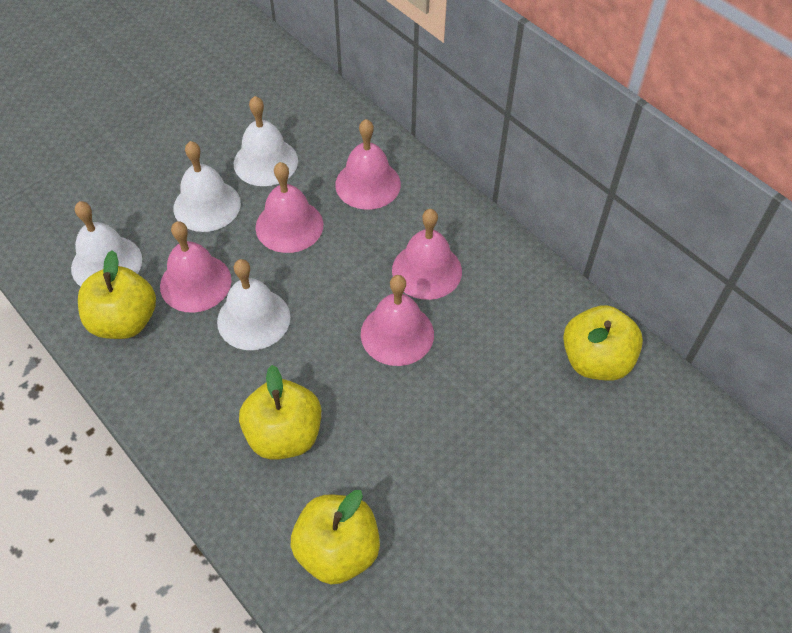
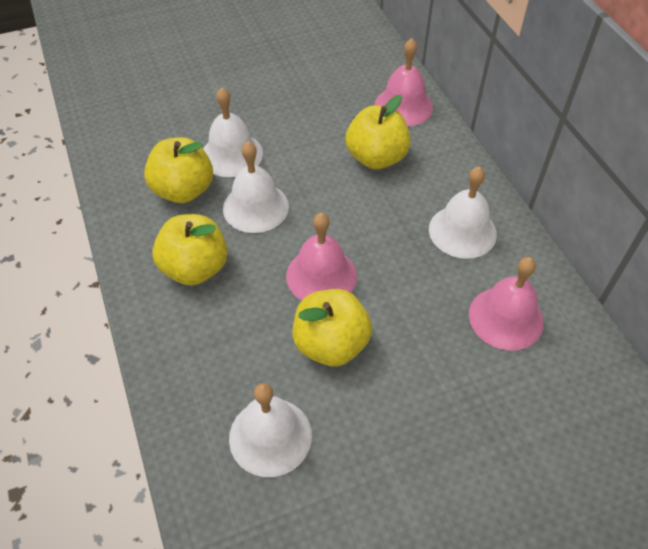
pink bell: [160,221,232,313] [255,162,323,253] [335,119,401,210] [361,275,434,366] [392,209,462,300] = 5 -> [286,213,357,301] [375,38,433,126] [469,257,544,351] = 3

